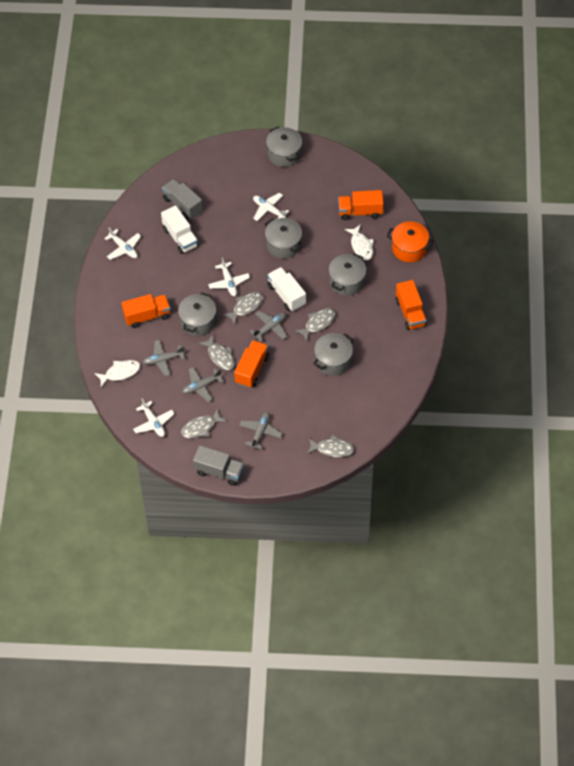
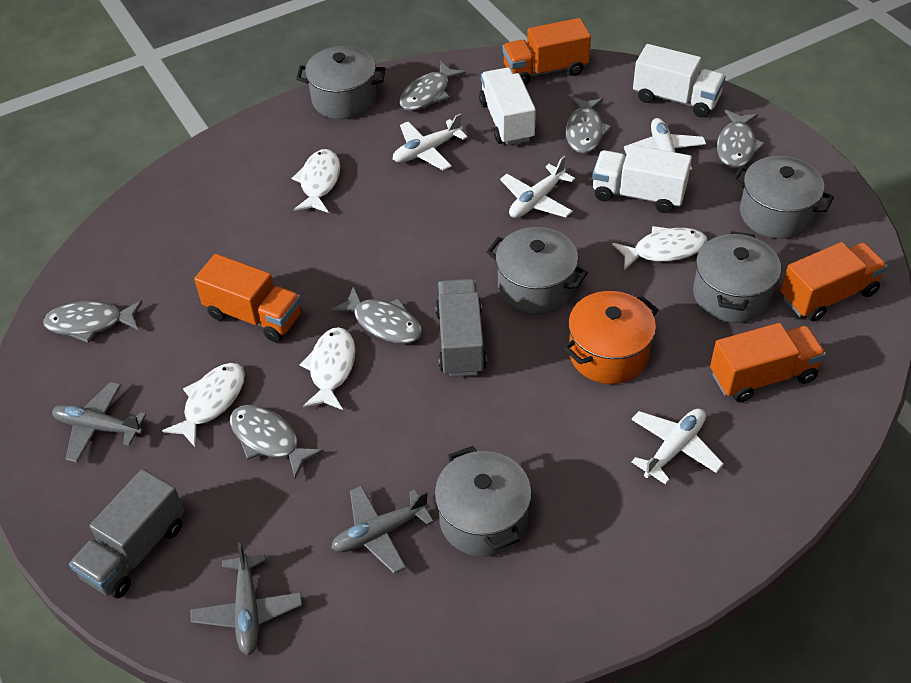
grey fish: [181,409,227,438] [198,335,235,370] [223,292,263,325] [295,308,335,341] [307,435,354,457] = 5 -> [43,300,142,343] [230,405,324,478] [330,286,422,344] [399,61,466,111] [566,97,612,154] [717,110,765,169] = 6
grey plane: [143,340,185,376] [182,367,224,402] [239,412,283,450] [250,311,287,342] = 4 -> [52,382,146,463] [191,542,302,655] [331,485,434,574] = 3
white fish: [94,360,141,387] [345,224,374,260] = 2 -> [162,363,245,447] [292,149,340,213] [300,327,355,410] [612,226,708,270] = 4
white truck: [161,205,199,254] [267,267,306,312] = 2 -> [479,67,536,145] [592,145,692,213] [633,44,726,118] = 3

